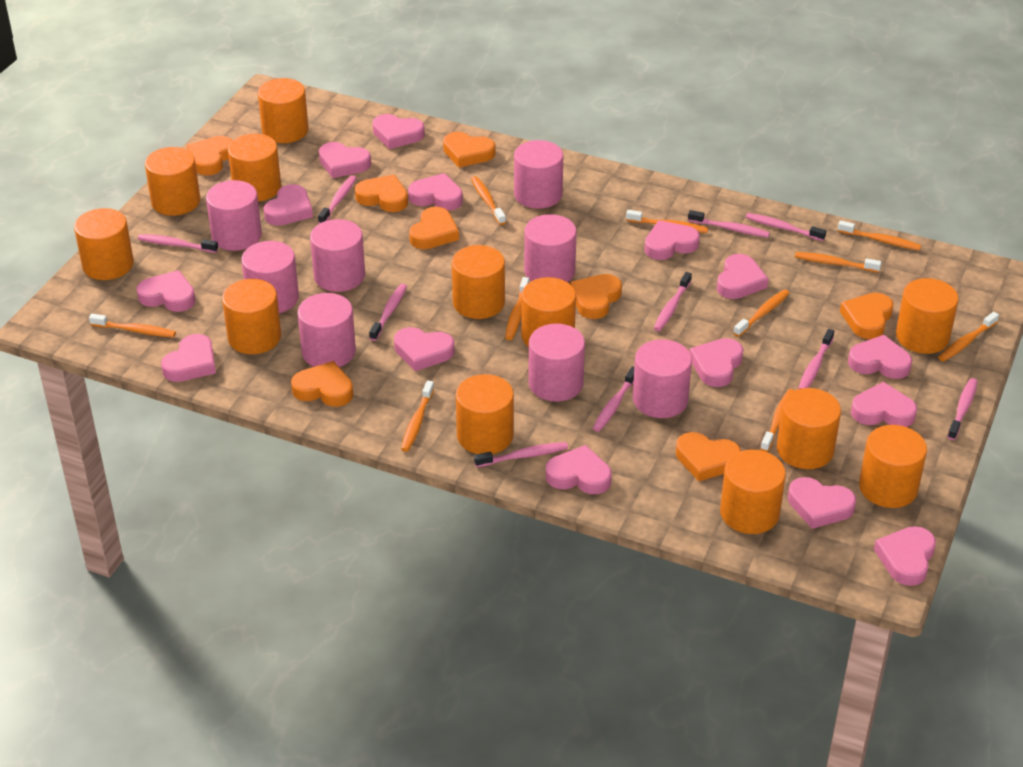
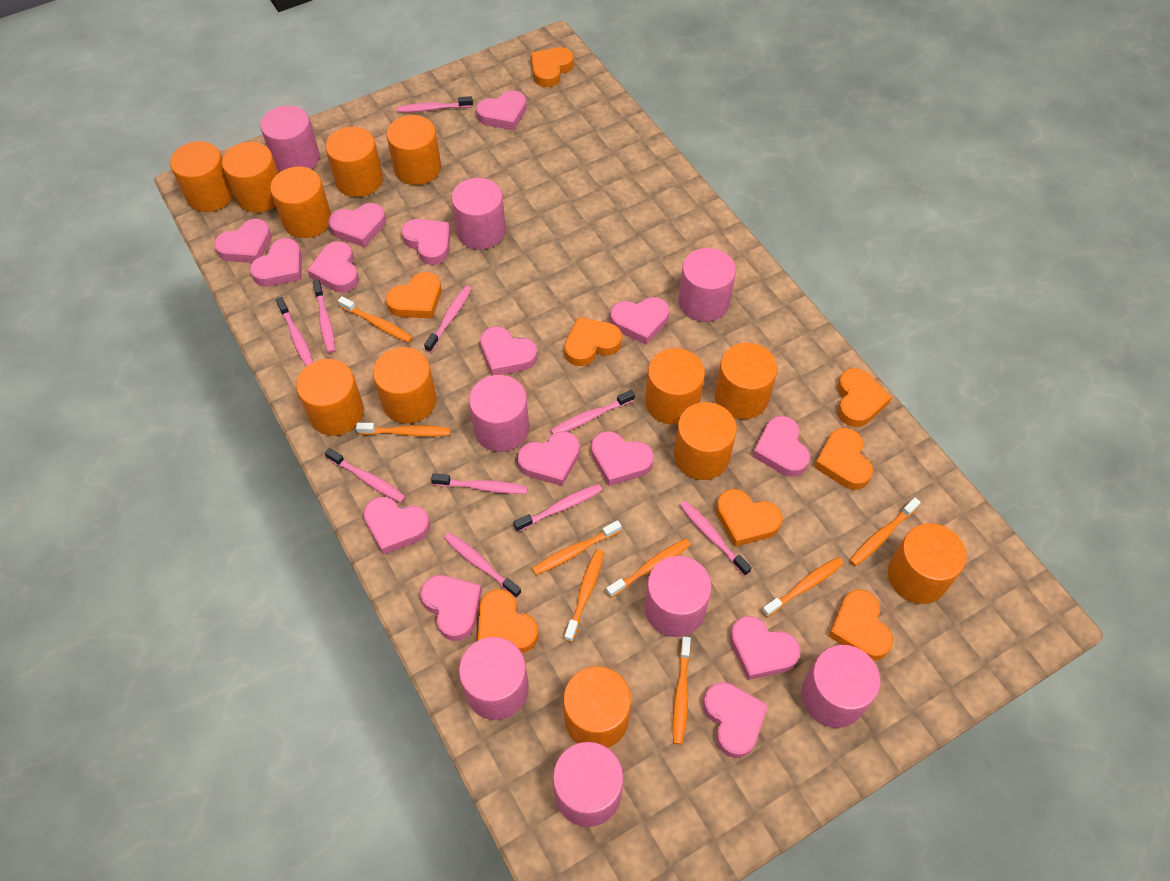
orange toothbrush: [89,314,176,337] [401,381,434,452] [471,176,506,225] [505,277,529,340] [626,210,708,233] [733,289,790,337] [760,389,795,452] [795,252,881,272] [838,220,921,250] [938,312,999,362] = 10 -> [338,296,413,343] [356,423,450,436] [532,520,622,575] [564,549,604,642] [606,539,691,598] [673,637,691,745] [762,557,844,617] [849,498,921,566] = 8

